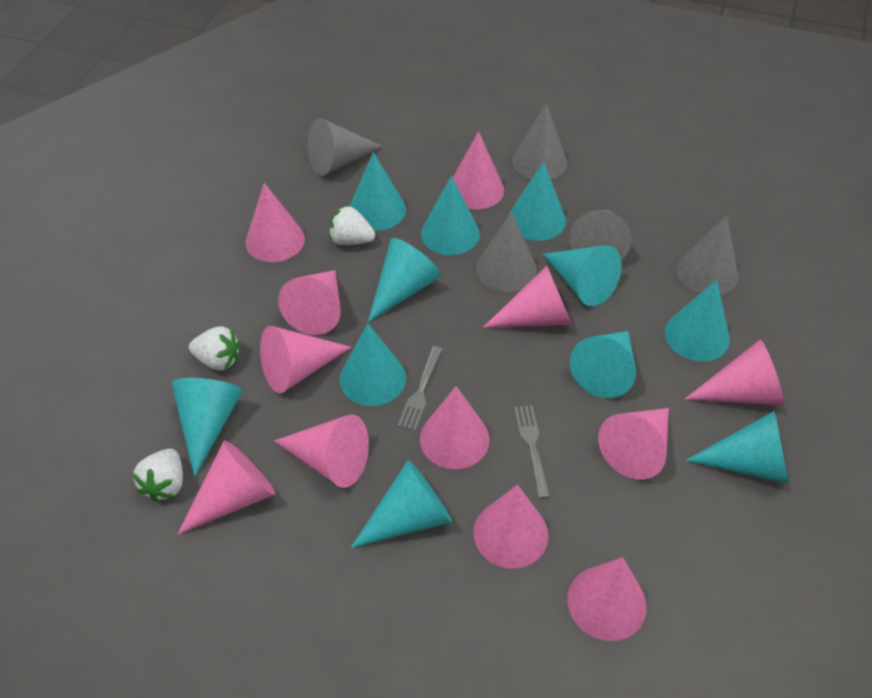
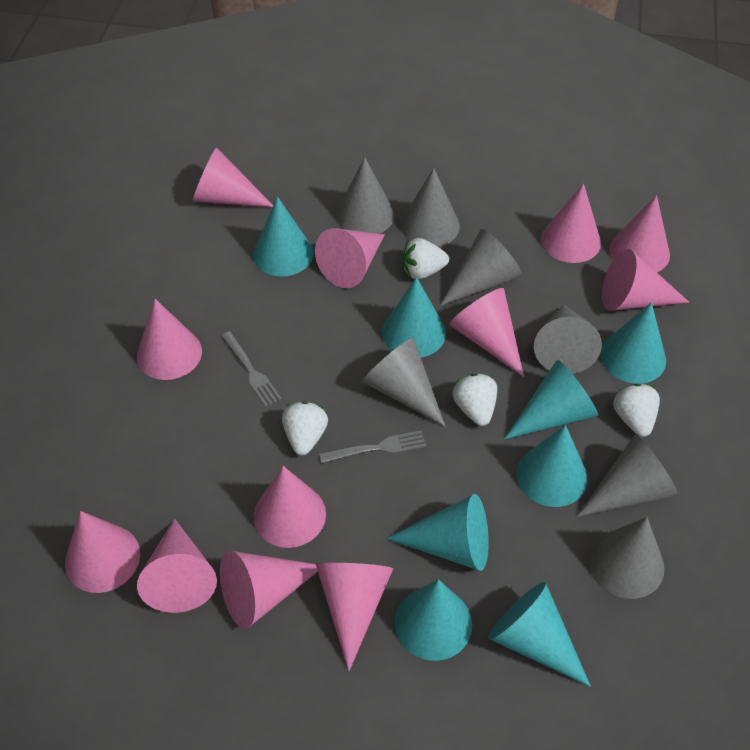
grey cone: [308,118,383,176] [476,212,537,292] [512,104,567,179] [569,210,631,260] [677,215,738,295] = 5 -> [336,157,395,233] [362,338,445,427] [401,168,460,247] [440,229,522,306] [534,304,602,374] [577,435,678,517] [589,517,664,599] = 7
turquoise cone: [171,378,243,477] [339,324,406,406] [349,152,406,231] [351,460,452,548] [368,238,441,322] [421,176,480,255] [508,162,566,241] [543,245,622,306] [570,331,636,398] [665,280,730,362] [685,411,789,484] = 11 -> [253,197,313,277] [382,277,446,357] [386,494,489,571] [395,579,472,661] [488,582,591,687] [504,360,598,440] [517,425,588,507] [600,302,666,384] = 8
white strawberry: [132,449,183,502] [189,326,240,371] [329,205,375,245] = 3 -> [282,401,328,455] [402,238,449,279] [453,374,497,426] [613,384,660,437] = 4

